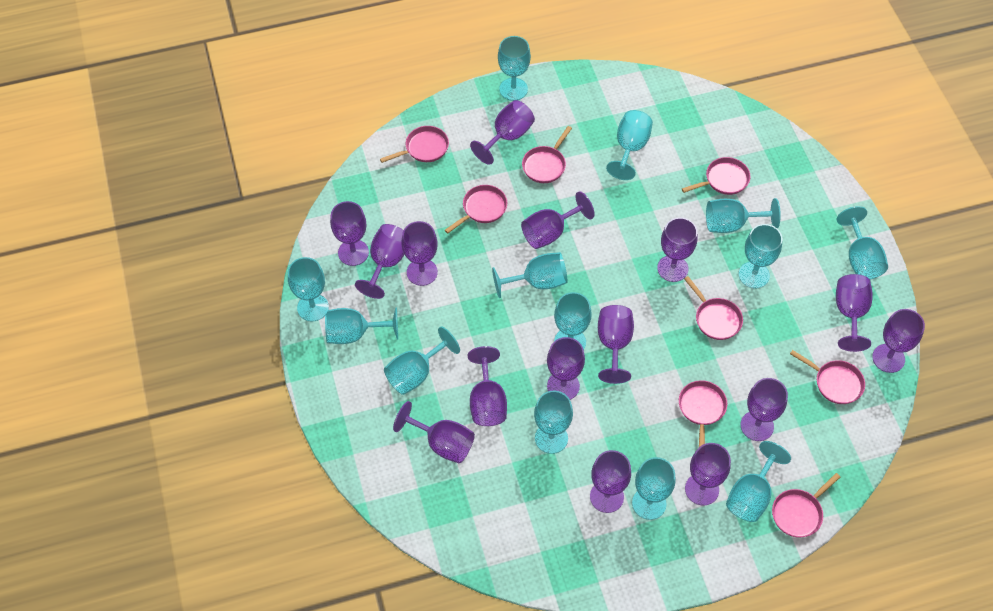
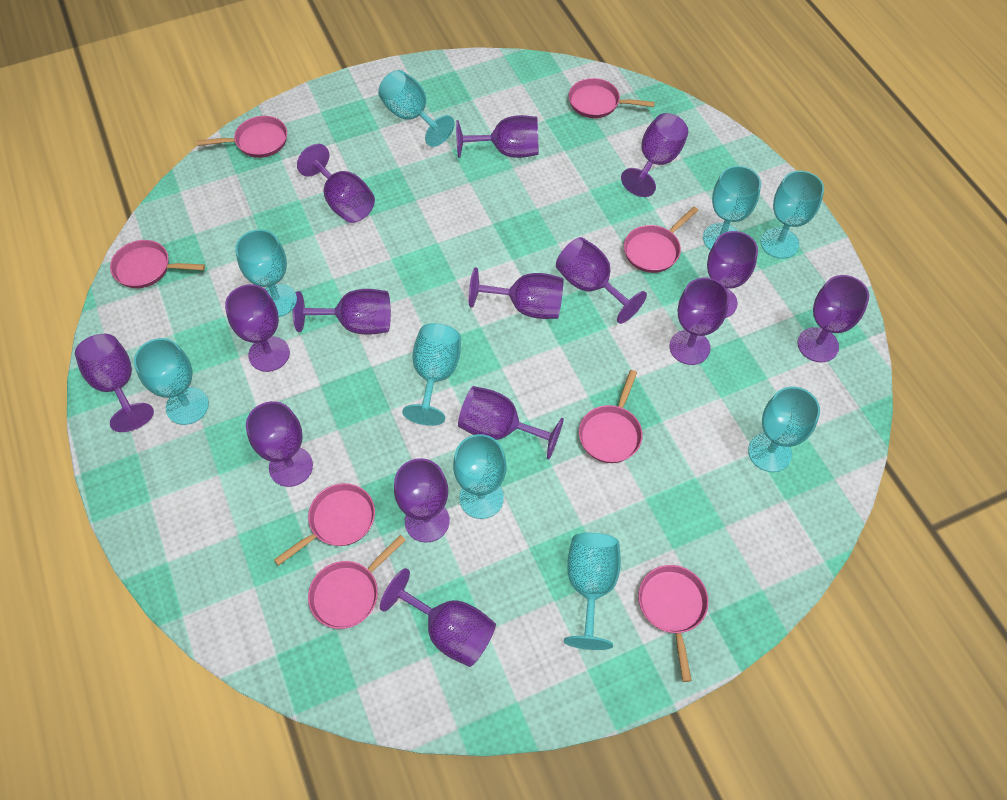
turquoise goblet: [288,257,329,322] [325,307,398,344] [384,327,460,395] [492,252,567,298] [498,36,531,101] [534,391,573,454] [554,292,592,350] [606,110,653,180] [632,457,676,520] [706,198,781,233] [726,441,791,522] [738,224,783,288] [837,206,888,280] = 13 -> [134,338,209,425] [235,229,295,317] [378,70,455,147] [402,323,461,426] [453,434,507,519] [564,533,621,650] [703,166,761,250] [748,386,820,472] [761,170,824,259] = 9

